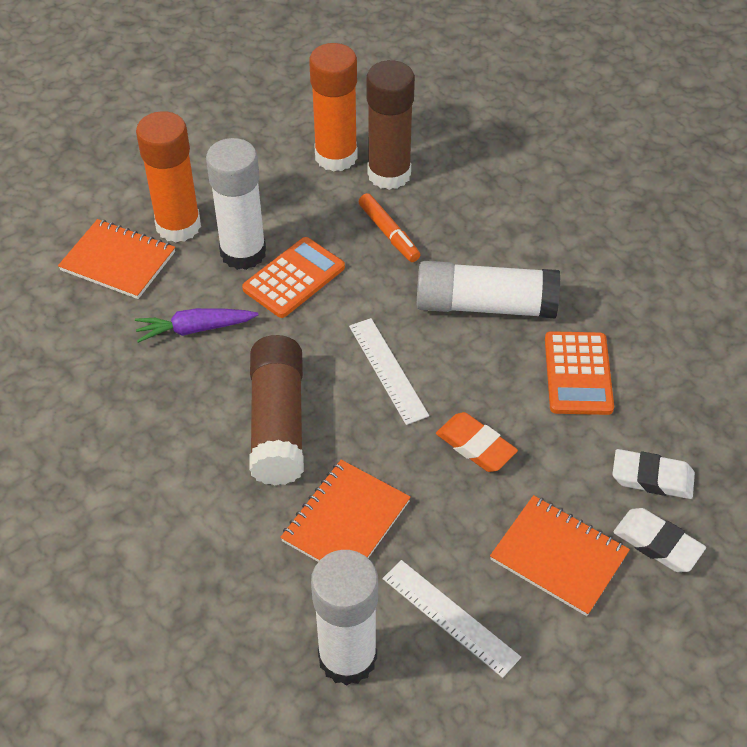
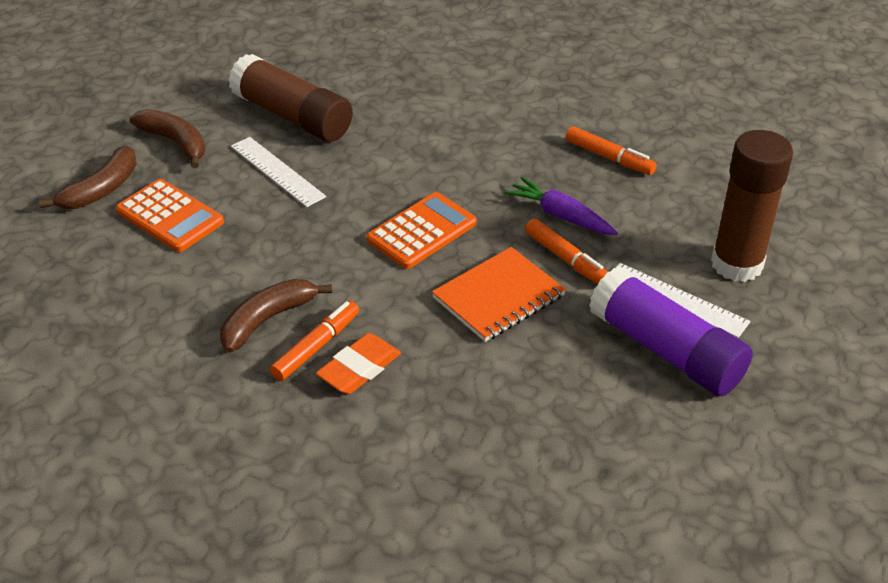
brown banana: none = 0 -> [39,146,137,209] [130,109,205,168] [220,279,332,352] = 3
orange glue stick: [136,111,201,242] [309,43,358,172] = 2 -> none = 0
orange marker: [359,193,420,262] = 1 -> [270,301,359,381] [525,219,608,284] [565,126,657,175] = 3
orange notebook: [58,219,175,299] [280,460,411,562] [490,495,630,616] = 3 -> [432,247,566,342] = 1
purple glue stick: none = 0 -> [589,267,753,396] = 1
white eraser: [612,449,695,499] [614,508,706,572] = 2 -> none = 0
white glue stick: [206,138,266,270] [311,550,378,686] [417,261,560,319] = 3 -> none = 0

